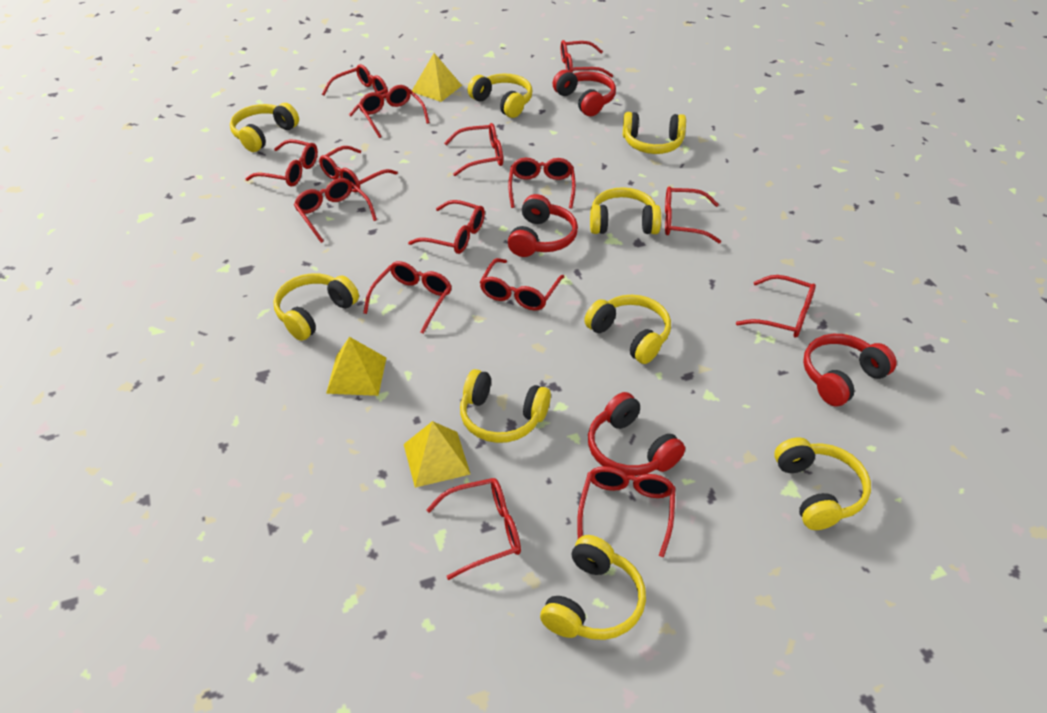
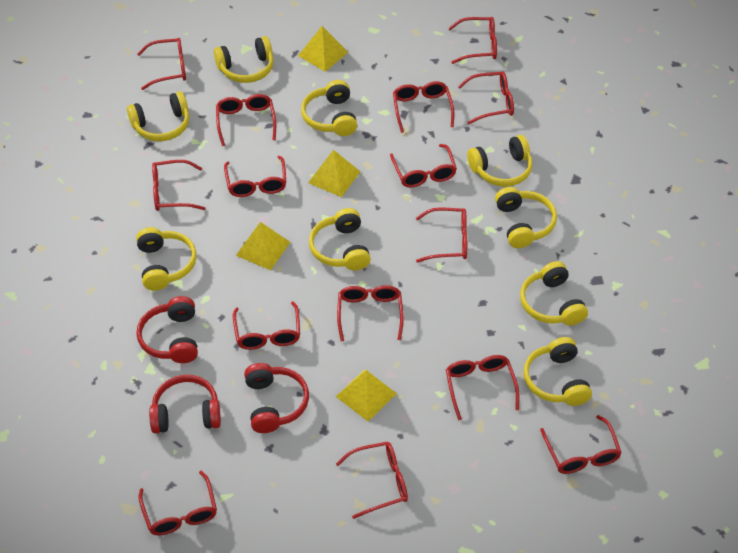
red headphones: [508,194,578,257] [553,70,616,116] [588,392,685,476] [803,334,897,407] = 4 -> [136,296,198,363] [149,375,221,434] [244,363,309,433] = 3
yellow pyramid: [326,337,386,396] [404,421,470,488] [412,53,462,102] = 3 -> [236,222,290,270] [298,26,348,72] [308,150,360,197] [336,369,397,421] = 4

